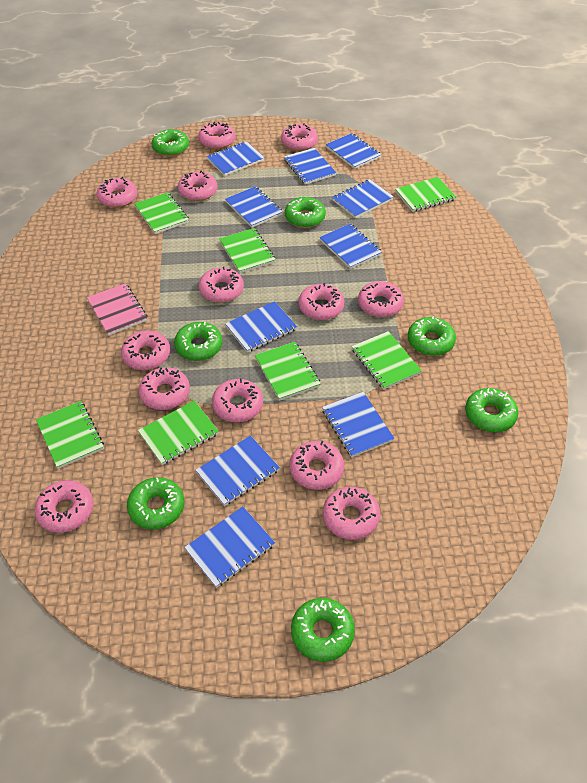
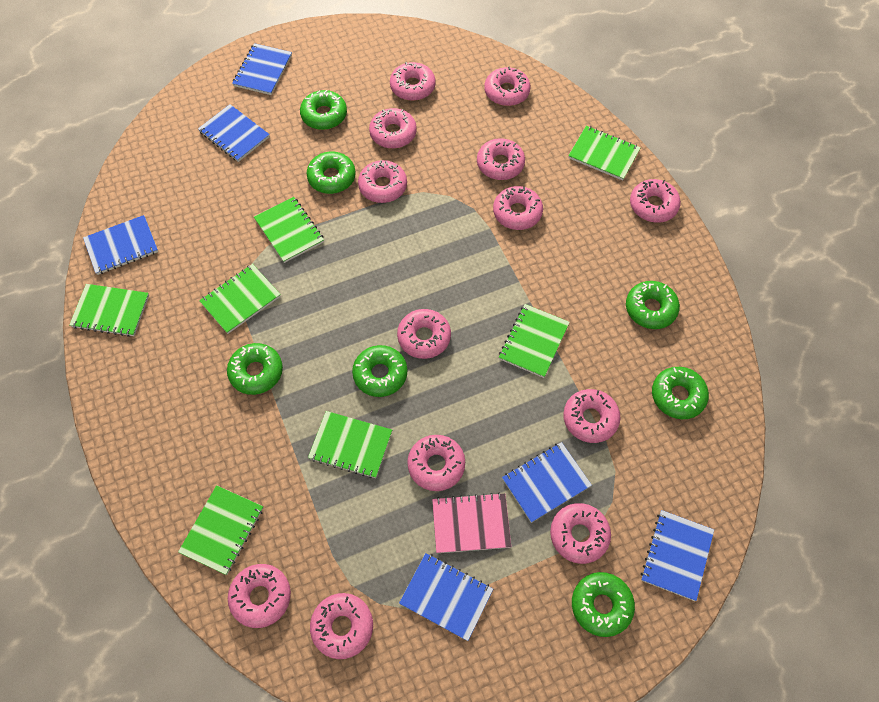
blue notebook: [184,507,275,588] [195,436,280,506] [207,141,265,176] [225,186,283,228] [225,301,297,353] [284,148,336,185] [319,224,382,269] [322,392,395,457] [326,133,382,169] [332,179,394,218] = 10 -> [83,215,158,275] [198,104,270,162] [232,43,292,95] [399,553,493,641] [502,442,592,523] [641,510,714,601] = 6

